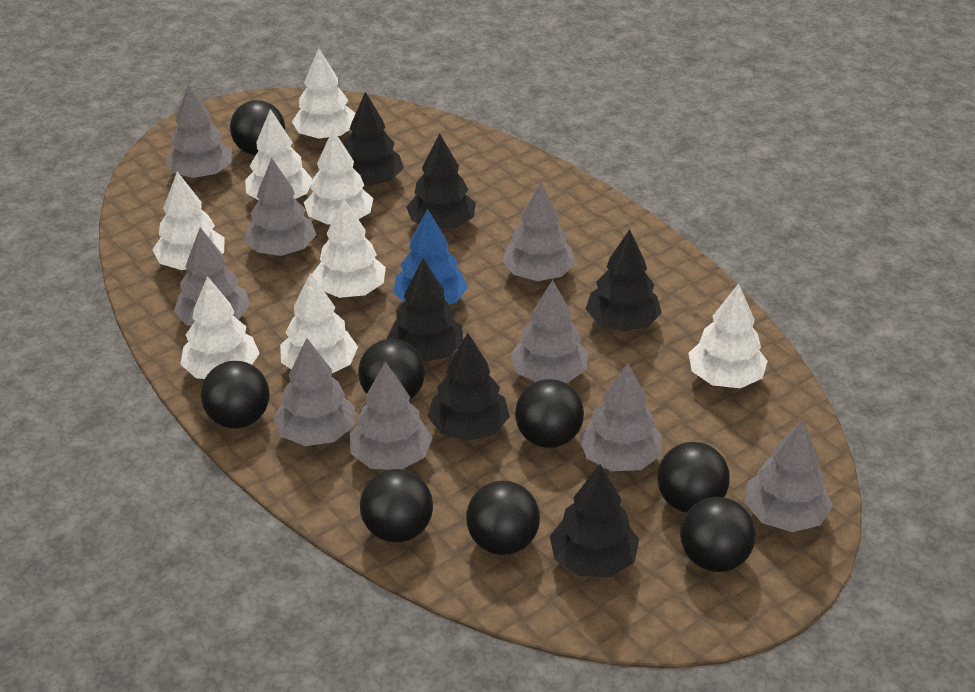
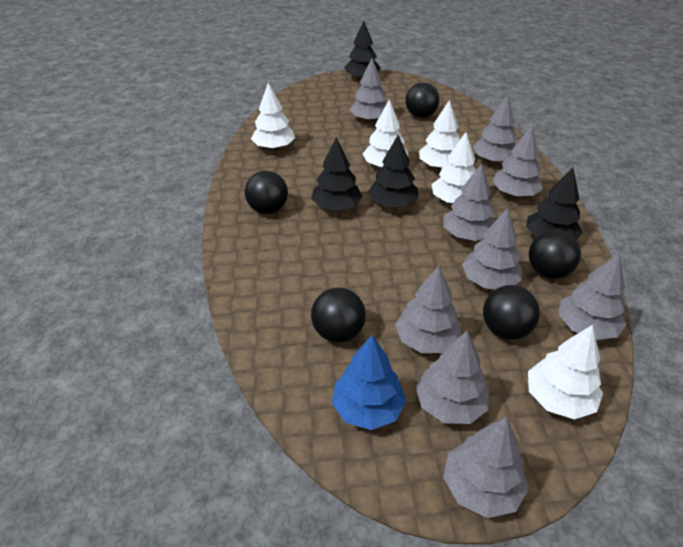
black ball: [201,361,269,429] [230,100,285,155] [358,339,425,400] [360,469,433,542] [466,481,540,555] [515,379,584,448] [657,442,730,513] [680,497,756,572] = 8 -> [245,171,288,214] [311,287,366,343] [405,82,440,118] [483,285,540,340] [529,230,581,279] = 5
black tree: [343,92,404,186] [387,259,463,362] [406,134,476,229] [427,333,510,441] [550,464,639,577] [586,229,662,331] = 6 -> [311,137,363,211] [344,21,381,80] [368,135,418,207] [526,168,583,240] = 4
white tree: [153,172,225,270] [180,276,260,379] [245,109,313,200] [280,272,358,373] [292,48,356,140] [304,130,373,225] [312,198,386,298] [688,283,768,388] = 8 -> [251,83,295,150] [362,99,408,168] [419,100,460,169] [431,132,476,204] [528,325,603,419] = 5

